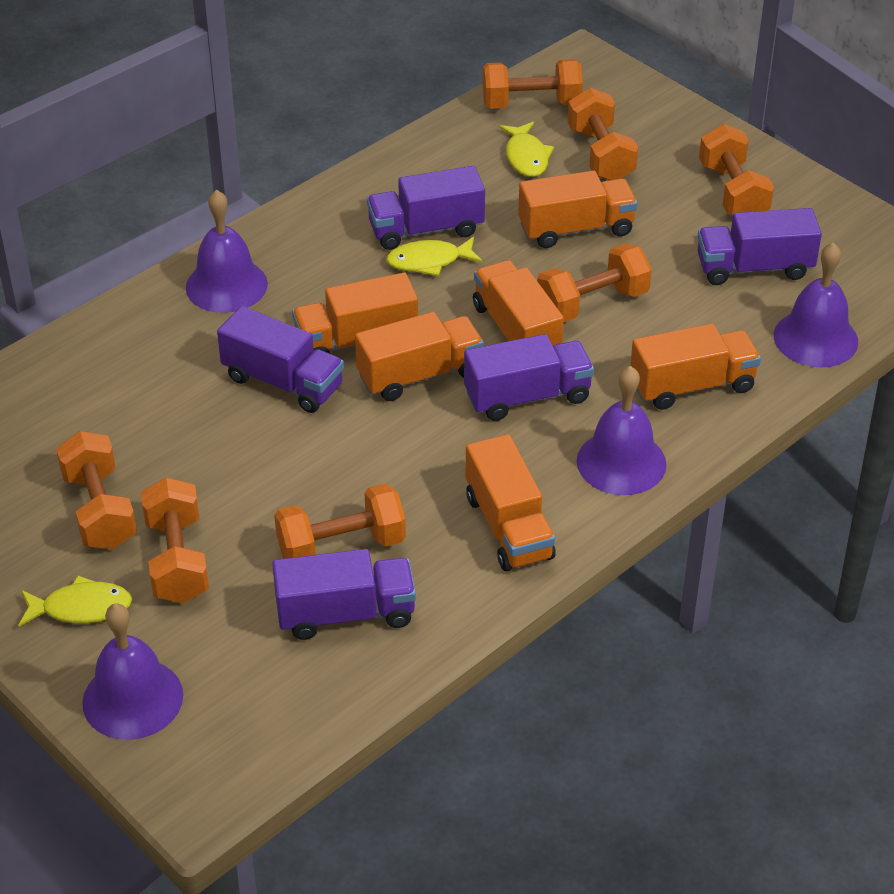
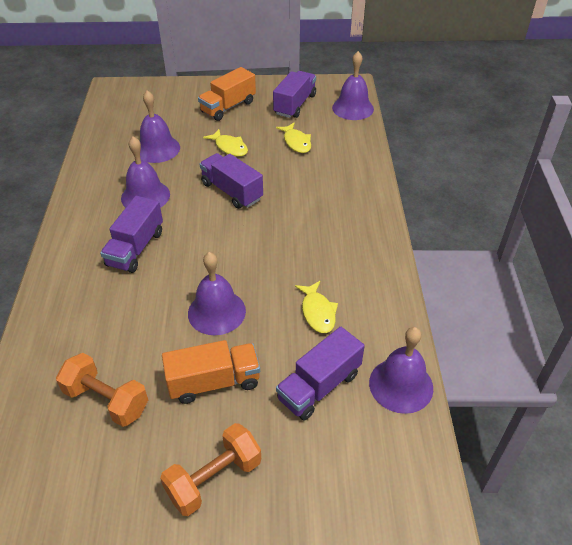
orange dumbbell: [56,431,137,549] [141,477,209,603] [274,483,406,559] [482,59,583,109] [537,244,652,322] [568,88,638,180] [699,124,774,216] = 7 -> [56,353,148,427] [160,423,261,516] = 2
orange truck: [292,273,418,354] [355,312,484,401] [466,434,556,571] [473,260,564,345] [518,170,638,248] [630,323,761,410] = 6 -> [162,340,260,404] [198,67,256,121] = 2
purple bell: [82,603,183,740] [186,190,268,313] [577,366,667,495] [774,242,858,368] = 4 -> [121,137,170,208] [140,90,180,163] [188,252,246,335] [332,51,374,120] [369,327,433,414] = 5
purple truck: [217,306,344,413] [272,549,416,640] [367,166,485,250] [464,334,594,421] [697,208,822,285] = 5 -> [100,196,163,273] [200,153,263,209] [273,71,316,118] [276,327,365,421] = 4

